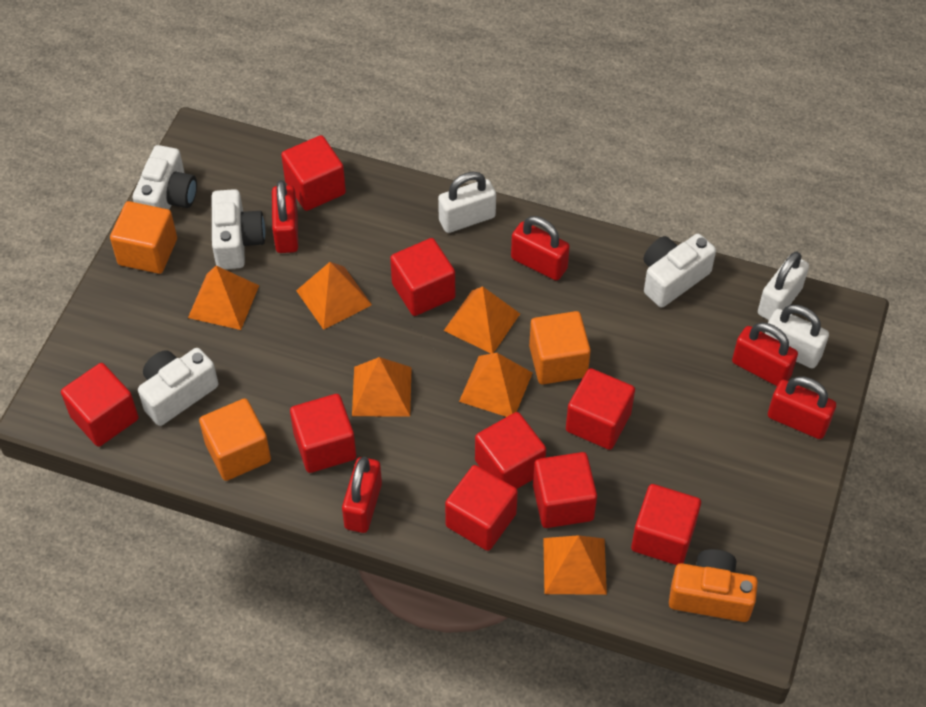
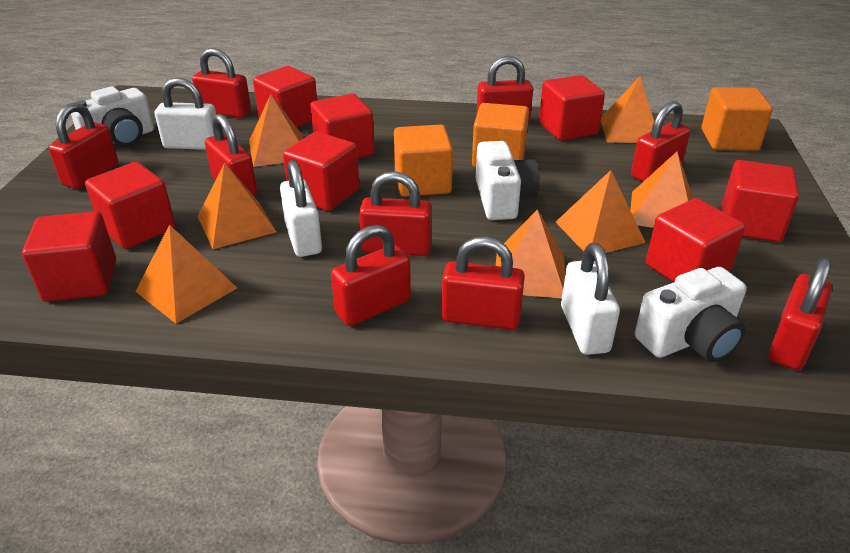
orange camera: [669,549,758,622] = 1 -> none = 0
orange pyramid: [188,266,259,330] [296,262,372,330] [352,357,412,417] [444,286,520,354] [459,353,532,417] [543,535,607,595] = 6 -> [135,225,237,323] [198,162,277,249] [249,94,303,167] [496,209,565,298] [556,170,646,253] [601,77,654,143] [630,152,693,228] = 7
red cube: [61,363,139,447] [281,135,346,211] [290,394,356,473] [390,238,455,316] [445,465,518,551] [475,412,546,489] [533,452,597,528] [566,368,635,450] [631,484,701,565] = 9 -> [22,211,116,302] [85,162,175,249] [253,66,317,127] [283,132,359,211] [310,94,374,158] [539,75,605,141] [646,198,745,283] [722,160,799,242] = 8
red padlock: [272,180,298,253] [342,457,382,533] [511,216,570,281] [732,322,798,386] [768,376,836,439] = 5 -> [49,103,118,189] [192,48,251,118] [205,114,257,196] [331,225,411,326] [359,171,432,256] [442,236,525,330] [476,56,533,122] [631,101,690,182] [768,257,832,370] = 9
white camera: [133,145,197,210] [138,348,218,426] [212,189,265,269] [643,234,716,308] = 4 -> [71,86,154,147] [476,141,540,220] [635,267,747,362] = 3

